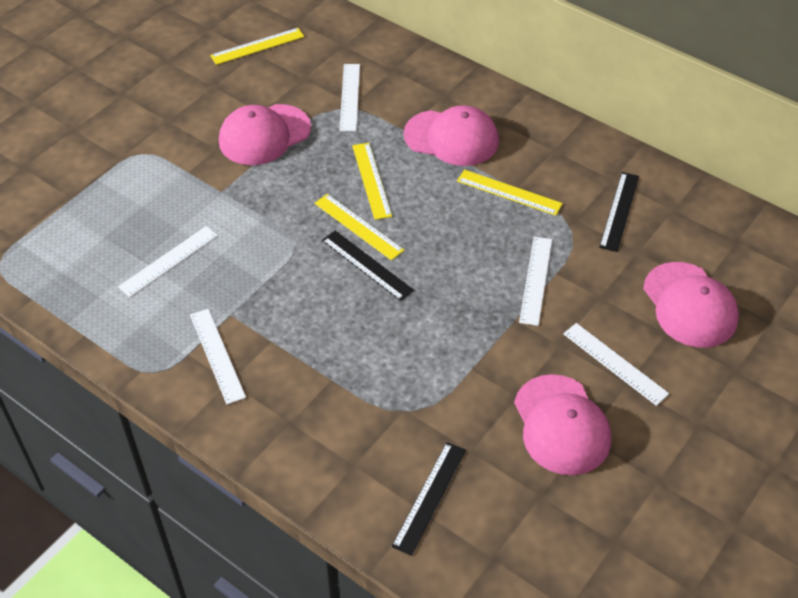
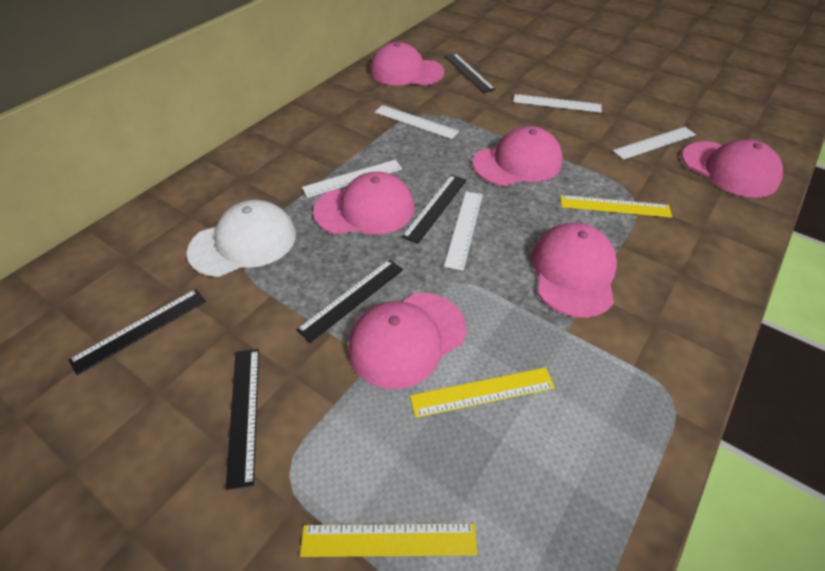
black ruler: [322,230,414,301] [392,442,466,556] [599,172,639,252] = 3 -> [68,289,206,375] [226,349,259,490] [296,259,403,343] [402,175,467,244] [445,53,495,93] = 5
pink cap: [219,104,311,165] [404,105,499,166] [514,374,611,475] [643,262,739,348] = 4 -> [313,172,414,235] [348,293,466,389] [370,42,444,86] [473,126,563,186] [531,222,617,318] [682,140,783,198] = 6
white cap: none = 0 -> [187,200,296,277] = 1
yellow ruler: [210,28,305,65] [315,194,404,260] [352,143,392,220] [457,169,563,216] = 4 -> [300,523,477,557] [410,367,555,418] [560,195,672,218] = 3

